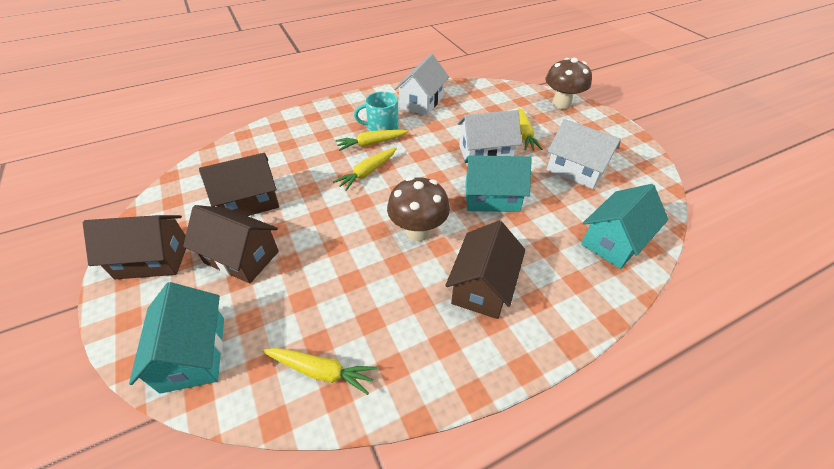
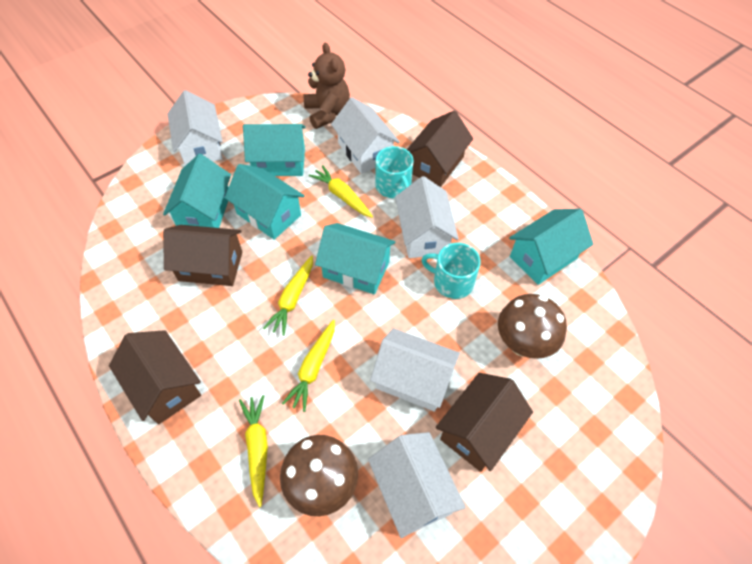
brown teddy bear: none = 0 -> [304,43,350,129] = 1
turquoise house: [129,282,224,394] [464,155,532,212] [581,184,669,269] = 3 -> [163,154,231,228] [225,164,304,240] [243,124,306,176] [315,223,395,294] [509,209,593,285] = 5
turquoise mug: [354,91,399,131] = 1 -> [375,146,414,198] [421,243,481,299] = 2
white house: [394,54,449,116] [457,110,522,167] [547,119,621,189] = 3 -> [168,90,223,166] [331,97,400,174] [368,432,466,538] [370,328,460,412] [395,176,459,258] = 5

